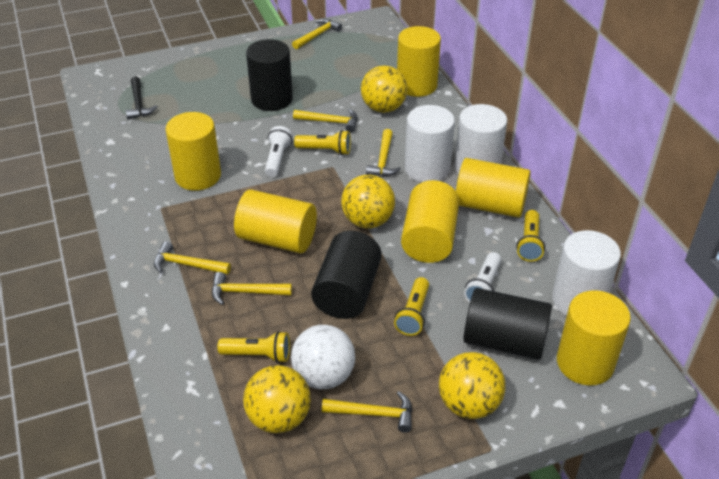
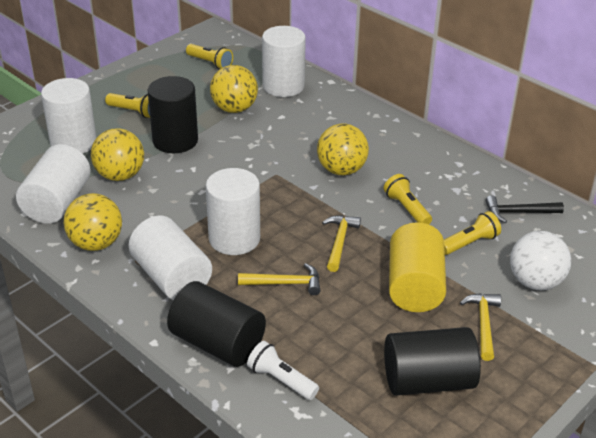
white cylinder: [405,105,455,182] [455,104,507,174] [552,230,621,316] = 3 -> [16,144,91,224] [41,78,96,154] [129,216,212,300] [206,168,260,255] [262,26,306,97] = 5
white flashlight: [265,126,293,177] [464,252,501,303] = 2 -> [247,341,319,400] = 1
yellow cylinder: [165,112,221,191] [234,190,317,253] [397,26,441,97] [401,180,459,263] [456,158,531,218] [557,290,631,386] = 6 -> [389,222,446,312] = 1
yellow hammer: [154,241,231,275] [212,272,292,305] [292,19,342,49] [293,109,357,132] [322,391,412,433] [366,129,401,176] = 6 -> [238,263,320,295] [322,215,361,272] [460,293,501,361] = 3

